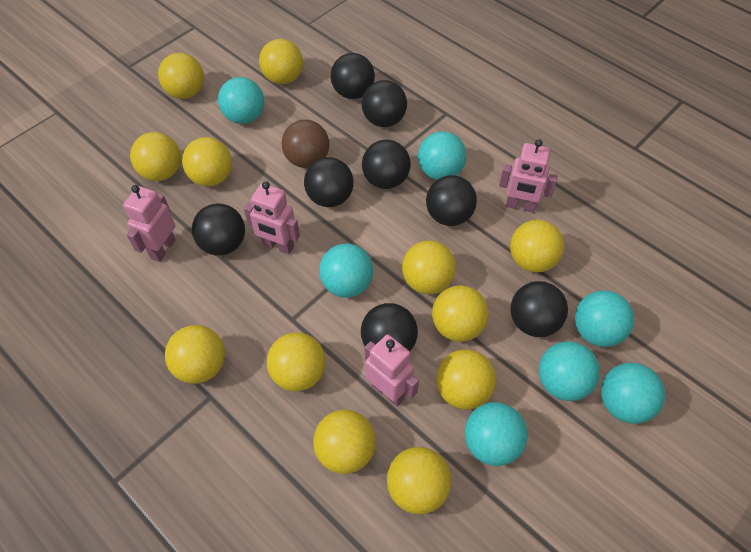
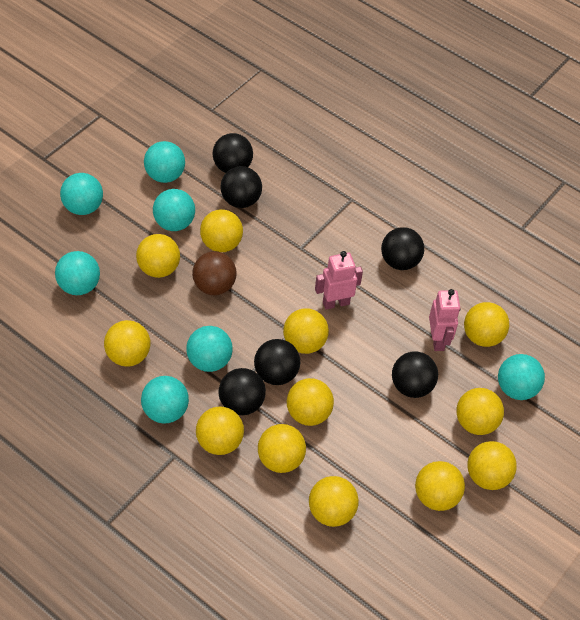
black ball: [192,204,245,256] [304,157,354,207] [331,53,375,99] [361,303,418,351] [362,80,407,127] [362,139,411,189] [426,175,477,226] [511,281,568,337] = 8 -> [213,133,253,173] [218,368,266,415] [221,166,262,208] [254,339,300,385] [381,227,424,270] [392,351,438,398] = 6
pink robot: [123,185,176,262] [244,181,300,254] [365,334,419,406] [499,139,558,213] = 4 -> [315,251,363,310] [429,289,460,351] = 2

